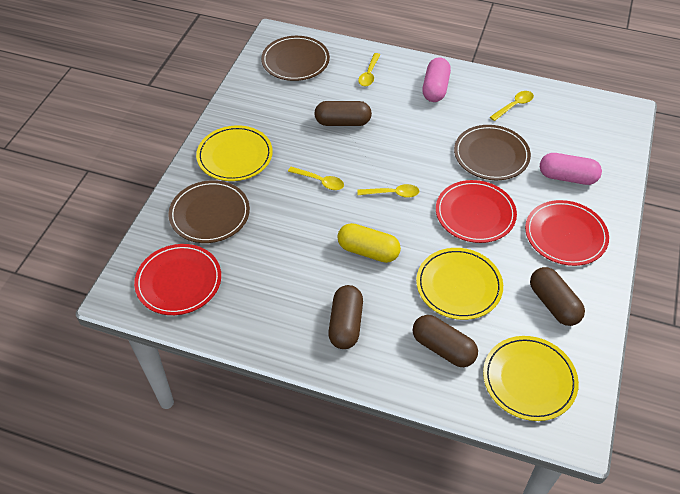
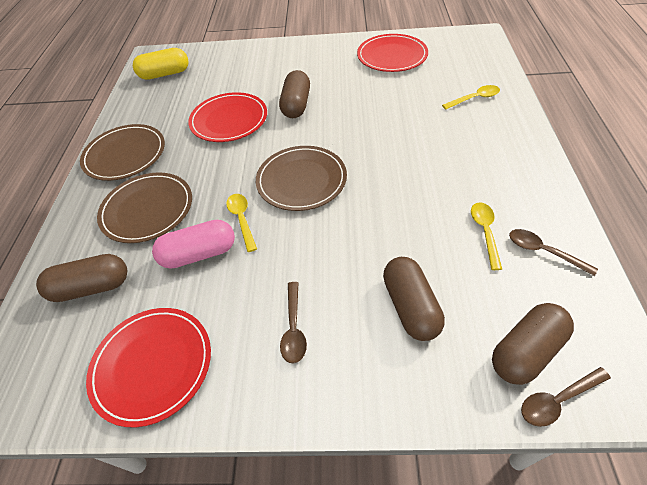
brown spoon: none = 0 -> [280,282,307,364] [509,229,598,276] [521,367,611,427] = 3
pink capsule: [422,57,451,102] [540,153,602,185] = 2 -> [152,220,235,269] = 1
yellow plate: [196,125,273,181] [416,248,503,320] [483,336,579,421] = 3 -> none = 0
yellow spoon: [288,167,344,190] [357,184,419,198] [358,53,380,86] [490,91,534,121] = 4 -> [226,194,257,252] [442,85,500,110] [471,202,502,270] = 3

